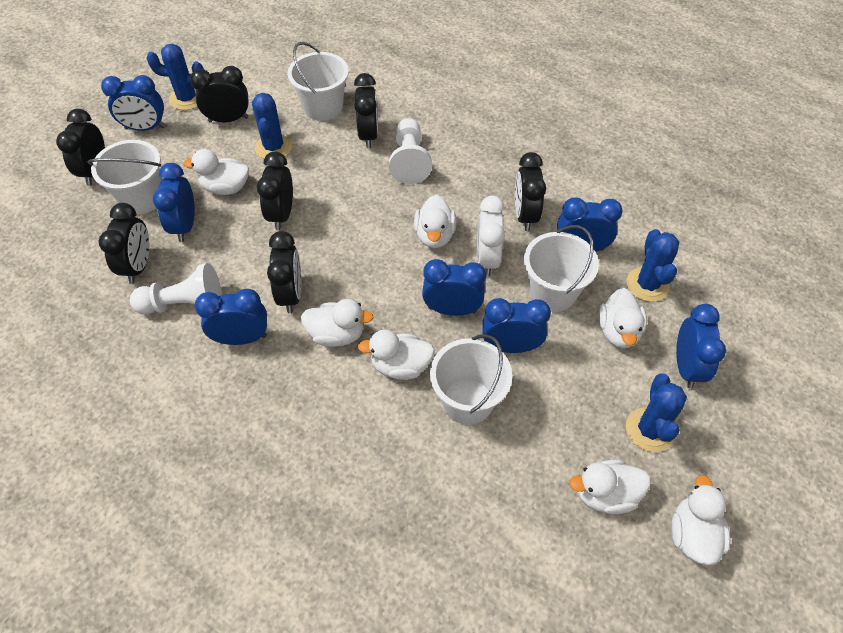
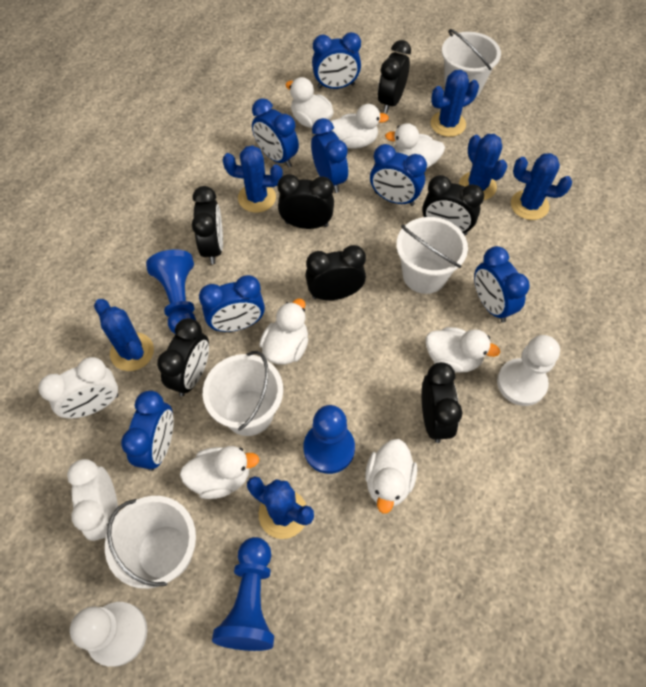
blue cactus: [146,44,204,110] [252,93,292,159] [626,229,679,302] [626,373,687,452] = 4 -> [94,299,154,371] [223,145,283,213] [247,476,314,539] [430,70,479,137] [459,134,507,200] [511,153,572,220] = 6
blue pawn: none = 0 -> [146,249,196,334] [212,537,274,651] [303,405,355,474] = 3
white clock: [477,196,505,276] = 1 -> [39,357,118,418] [67,459,119,541] = 2

